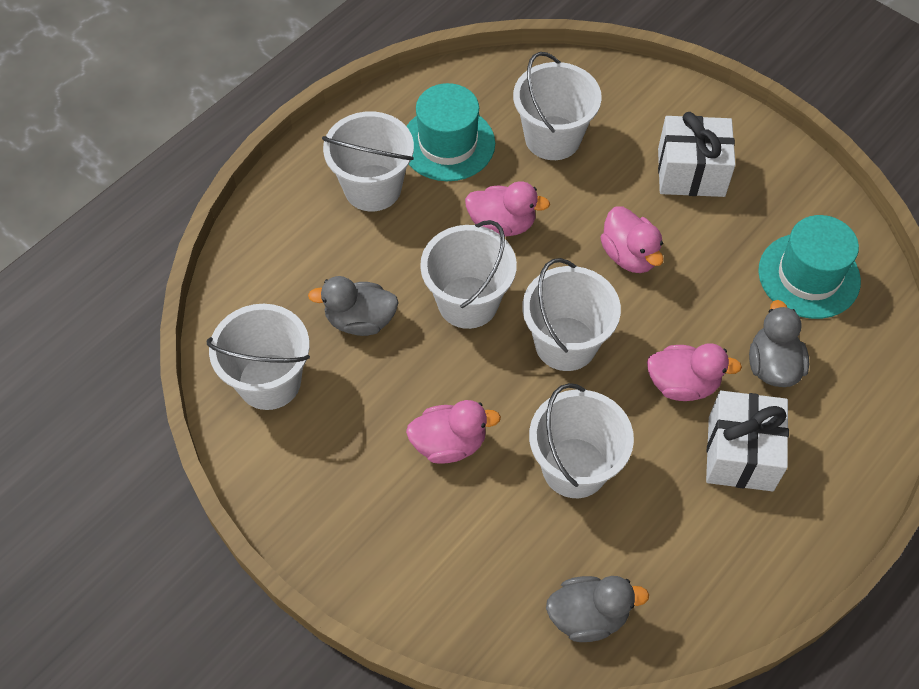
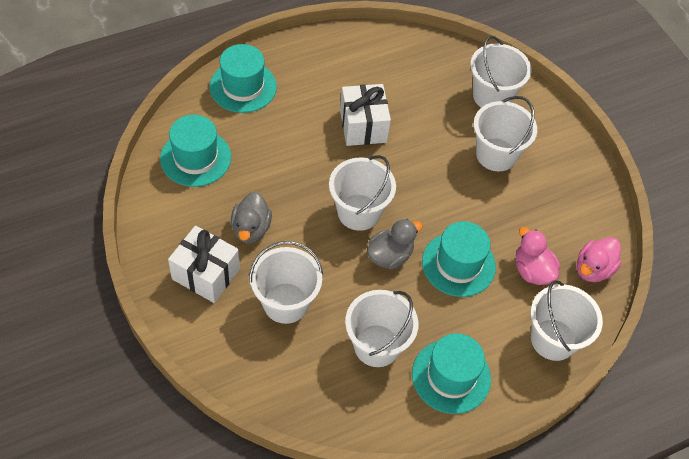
grey duck: [308,276,399,336] [546,576,649,642] [749,300,809,387] = 3 -> [231,192,272,243] [367,219,423,269] = 2
pink duck: [406,400,501,464] [465,181,550,237] [600,206,664,273] [647,343,742,401] = 4 -> [516,227,560,285] [577,237,622,282] = 2
turquoise hat: [406,83,495,181] [758,215,861,319] = 2 -> [160,115,231,187] [209,44,277,113] [412,333,491,414] [422,221,496,297] = 4

